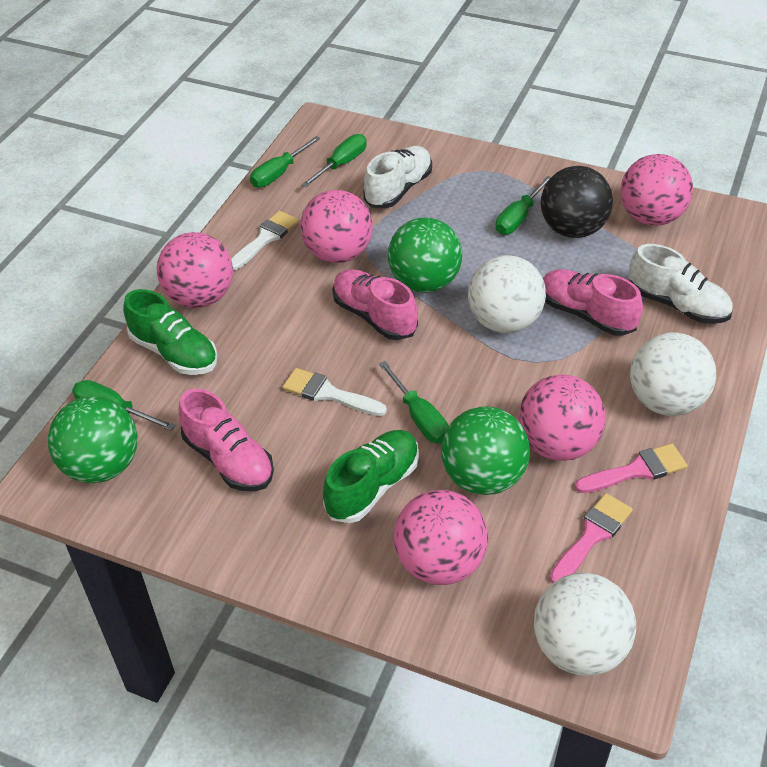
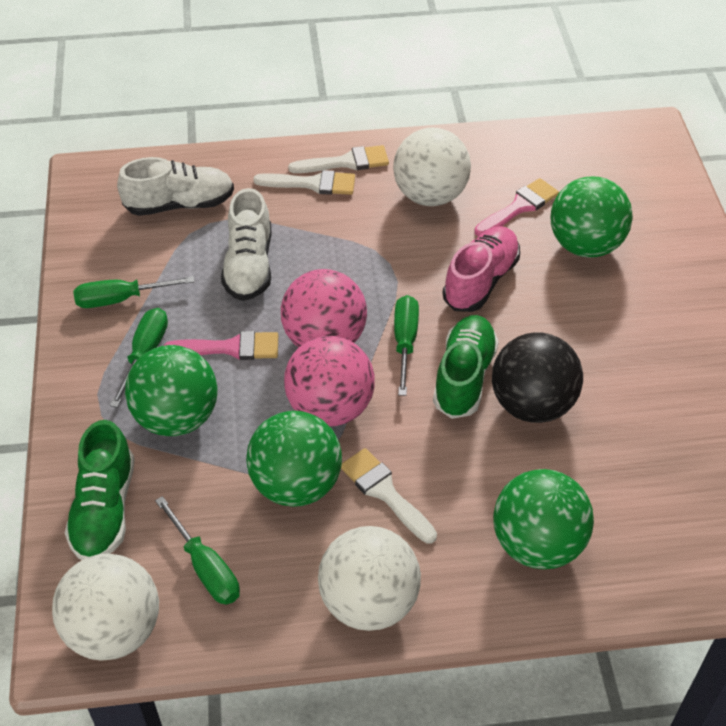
green ball: [48,396,138,483] [388,217,462,293] [441,406,530,495] = 3 -> [125,345,217,436] [246,411,342,507] [493,469,594,569] [550,176,633,258] = 4
green screwdriver: [72,380,176,431] [250,136,321,188] [301,134,367,188] [379,361,449,444] [495,176,551,235] = 5 -> [73,276,195,308] [110,308,168,408] [155,496,240,605] [394,295,419,396] = 4
pink ball: [157,232,233,308] [300,190,373,263] [394,490,488,585] [518,374,606,461] [620,154,693,226] = 5 -> [281,269,367,347] [284,336,375,426] = 2
pink shoe: [178,389,274,491] [332,269,418,340] [543,269,643,336] = 3 -> [442,226,520,312] = 1
white brush: [231,211,299,270] [283,368,387,416] = 2 -> [253,170,355,195] [288,145,389,173] [341,448,437,543] = 3

